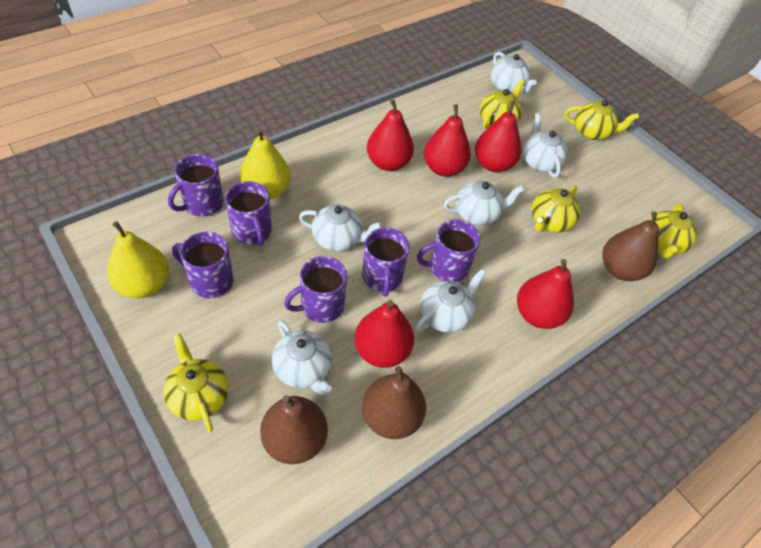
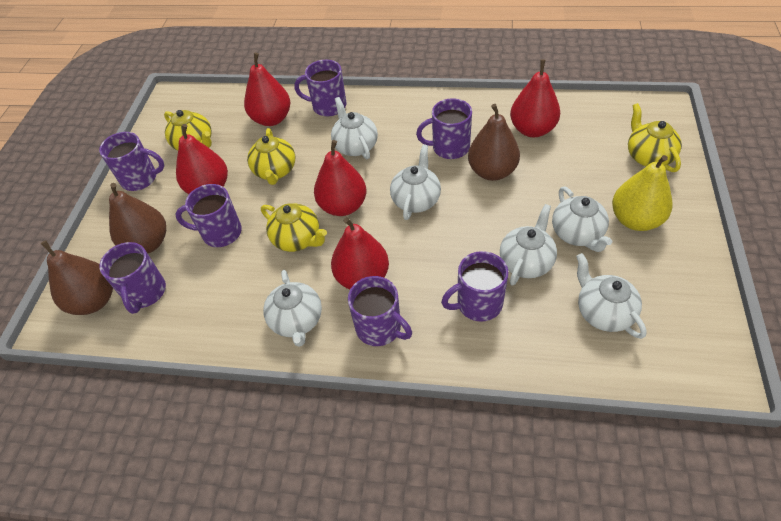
purple mug: [168,154,224,217] [172,232,233,298] [225,181,272,246] [284,256,347,323] [362,228,409,297] [417,220,480,282] = 6 -> [99,132,165,191] [99,242,166,314] [175,184,242,247] [294,60,346,116] [348,276,412,346] [416,98,472,159] [441,251,508,322] = 7
yellow pear: [107,221,169,298] [240,129,291,199] = 2 -> [612,155,673,231] = 1
yellow teapot: [163,333,228,432] [480,80,524,129] [532,186,580,232] [565,100,639,140] [650,203,697,259] = 5 -> [164,110,212,151] [247,128,295,185] [261,203,327,252] [628,103,682,172] = 4

